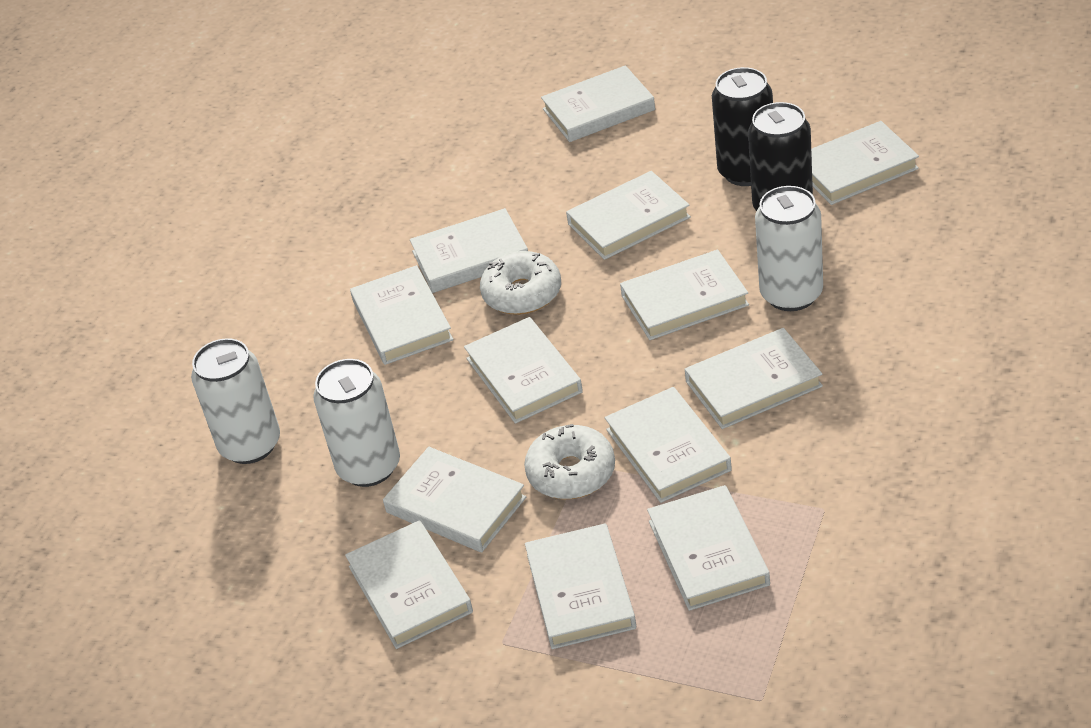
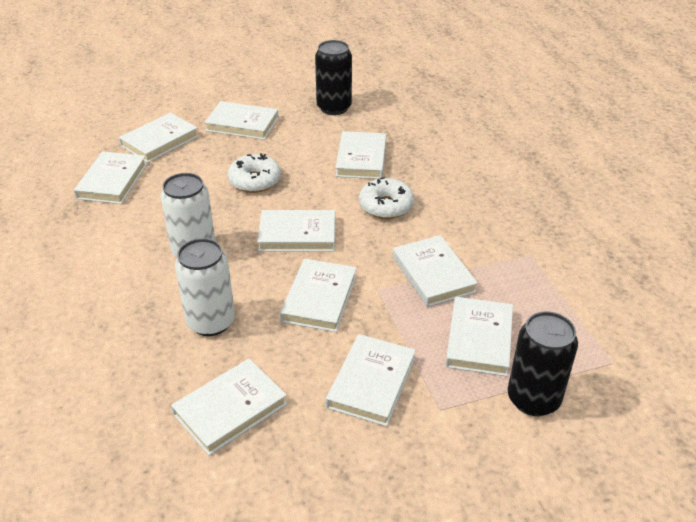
white book: [345,520,473,649] [350,265,453,365] [383,447,526,553] [410,208,528,293] [464,317,583,424] [525,524,636,649] [541,65,655,142] [566,171,691,260] [605,387,732,503] [620,250,749,340] [647,485,770,611] [685,328,823,429] [811,121,919,205] = 13 -> [74,151,147,204] [119,113,199,163] [171,358,287,456] [204,101,279,140] [257,210,335,252] [280,259,357,332] [326,334,416,427] [335,131,386,179] [393,235,478,307] [445,297,513,376] = 10
white can: [191,338,280,464] [313,359,400,487] [755,186,823,311] = 3 -> [161,173,216,258] [175,238,235,336] = 2

